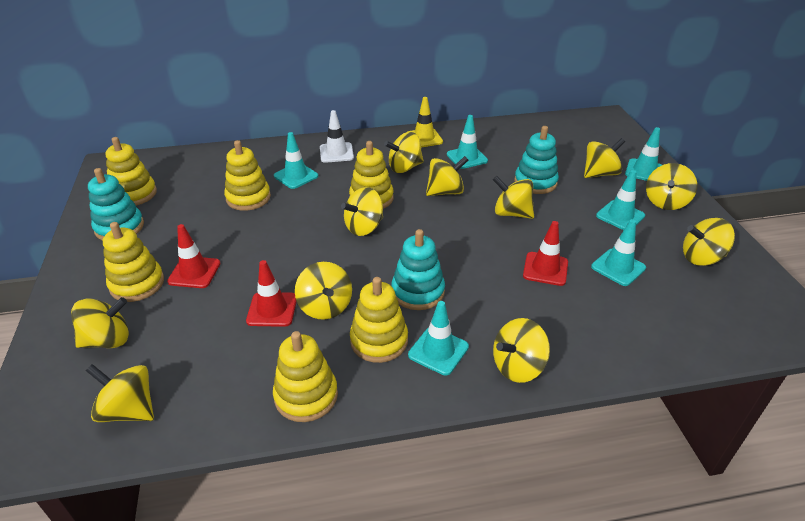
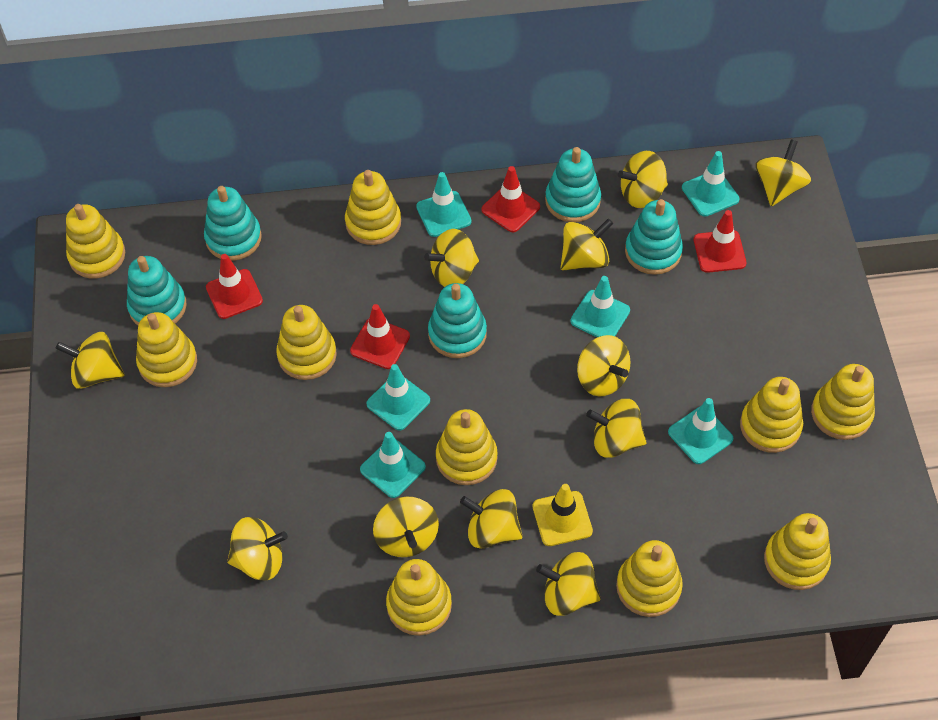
red traffic cone: [167,224,221,288] [246,260,297,327] [523,221,568,286] = 3 -> [206,254,263,319] [350,304,410,369] [482,166,540,232] [694,210,746,273] = 4
turquoise stacking toy: [88,168,144,241] [392,229,445,310] [514,126,559,194] = 3 -> [127,256,187,325] [204,186,262,261] [428,283,487,358] [545,147,601,222] [625,199,683,275] = 5
white traffic cone: [320,110,354,163] = 1 -> none = 0
yellow stacking toy: [103,222,164,302] [105,137,157,206] [224,140,271,211] [273,331,338,422] [349,141,394,209] [350,277,408,363] = 6 -> [66,204,125,279] [136,312,197,387] [276,305,337,380] [345,170,401,245] [386,559,452,636] [436,409,498,485] [616,540,683,617] [740,377,803,453] [764,513,831,590] [811,364,875,440] = 10

